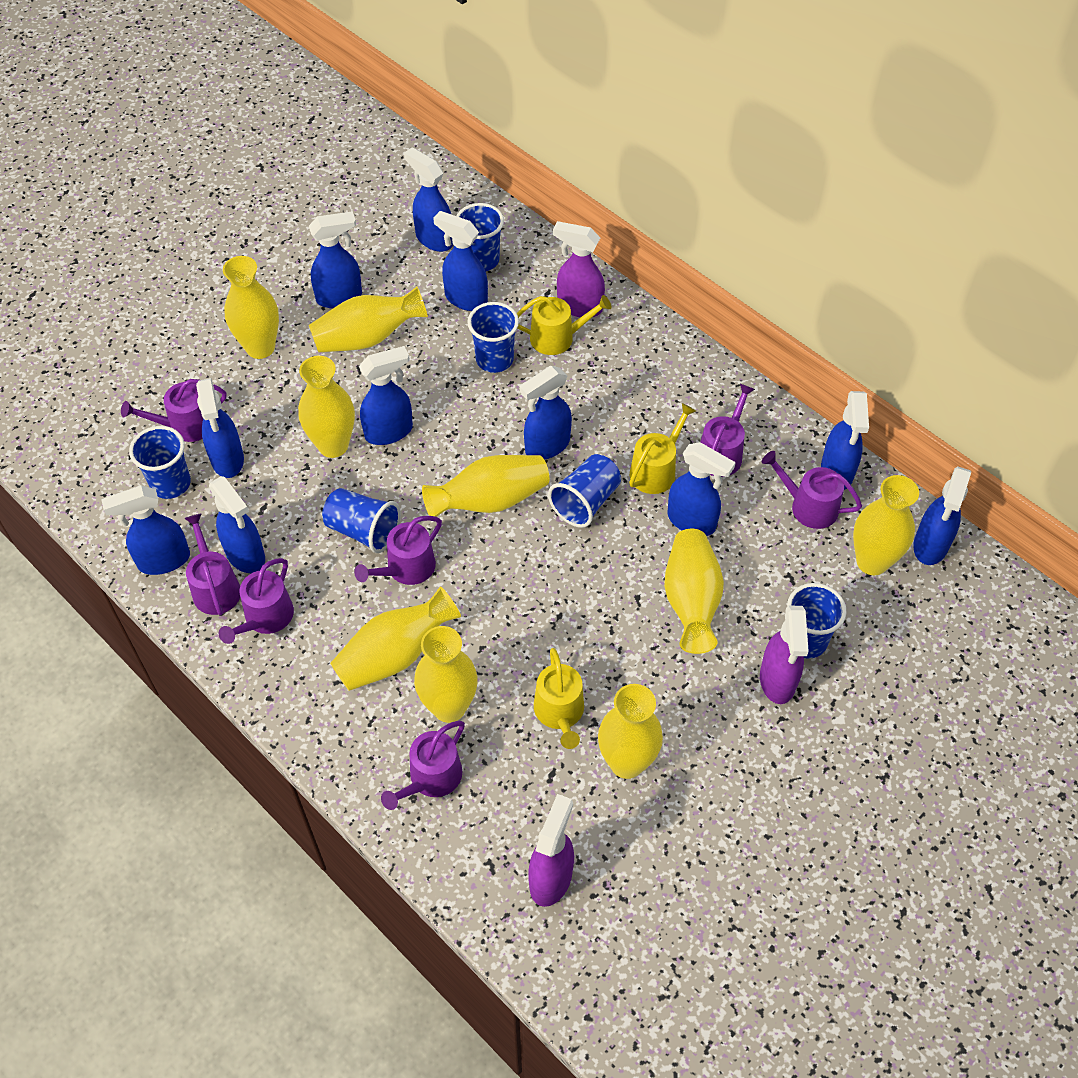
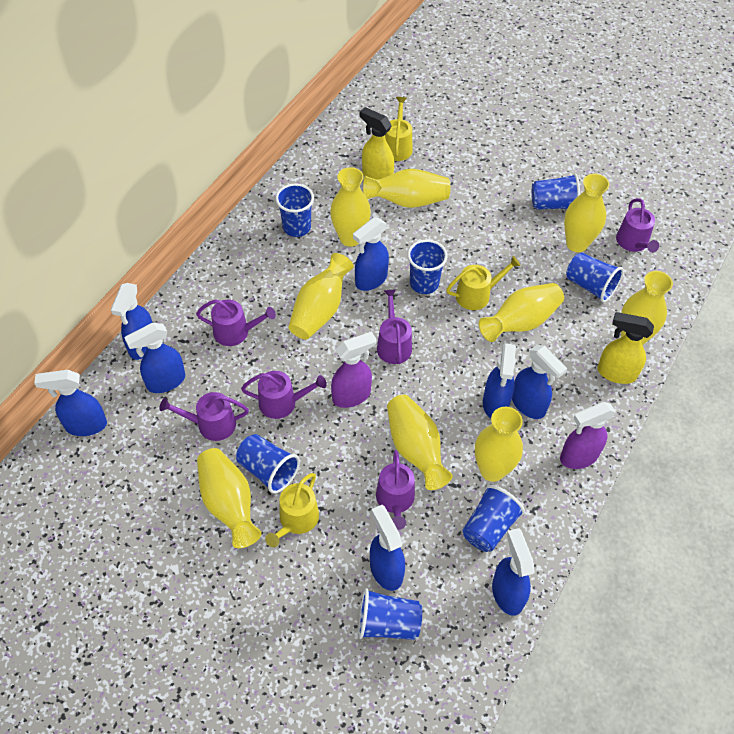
blue cup: [129,426,191,499] [322,488,401,553] [457,203,504,271] [467,302,519,373] [548,454,621,528] [787,583,847,659] = 6 -> [236,434,300,494] [275,184,314,237] [358,588,422,640] [407,240,448,294] [462,485,525,552] [532,173,580,210] [566,253,624,303] = 7
blue spray bottle: [101,485,190,575] [196,378,244,478] [209,476,265,573] [309,211,362,308] [359,346,413,445] [404,147,453,252] [433,211,488,311] [520,366,572,460] [668,442,736,536] [821,391,869,490] [913,467,971,565] = 11 -> [34,370,107,436] [111,283,153,360] [124,322,185,393] [353,217,389,291] [370,505,405,591] [483,343,516,418] [492,528,535,616] [512,345,567,419] = 8
purple spray bottle: [528,794,574,907] [553,221,605,317] [760,606,809,704] = 3 -> [331,332,377,408] [560,402,616,469] = 2
purple watering can: [121,379,226,442] [184,513,240,615] [219,558,294,644] [354,516,442,585] [381,721,465,810] [700,384,755,477] [762,451,862,529] = 7 -> [159,392,249,441] [196,299,276,346] [241,371,327,419] [376,450,415,530] [377,289,412,364] [616,198,659,252] = 6
yellow spray bottle: none = 0 -> [360,107,394,179] [597,312,654,384] = 2

